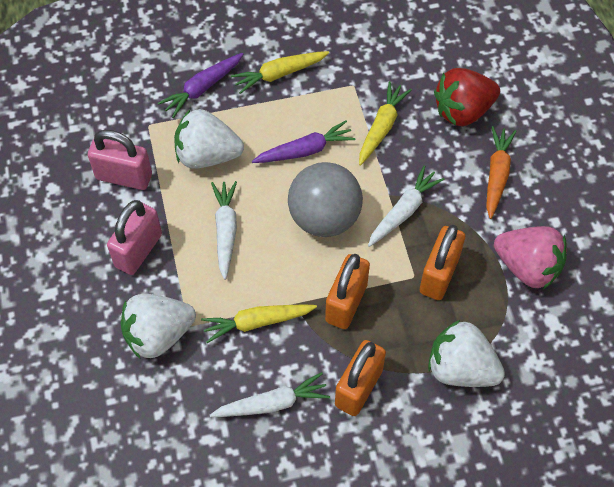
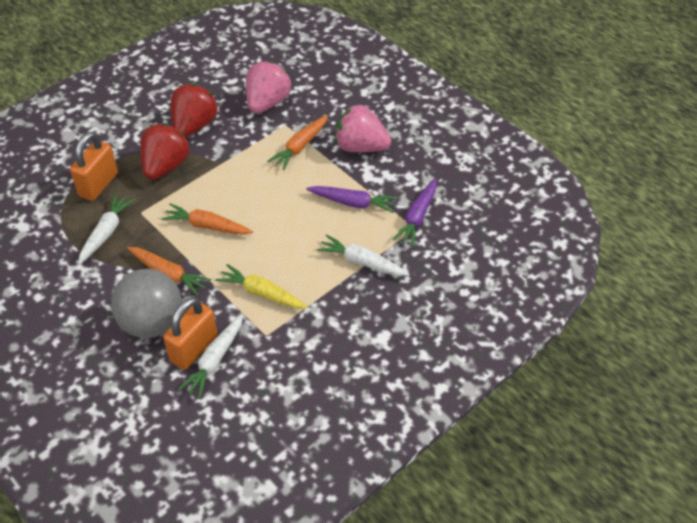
orange carrot: [486,126,517,219] = 1 -> [127,247,211,296] [161,203,253,235] [267,115,328,170] = 3
orange padlock: [325,254,370,329] [335,340,386,416] [420,225,465,300] = 3 -> [70,132,118,201] [163,297,218,370] = 2
pink padlock: [88,130,152,190] [107,200,162,275] = 2 -> none = 0
pink strawberry: [494,226,567,289] = 1 -> [246,61,291,114] [335,104,391,152] = 2
red strawberry: [434,68,500,126] = 1 -> [140,123,190,180] [171,83,218,137] = 2
white strawberry: [121,294,196,358] [174,109,244,169] [428,320,505,387] = 3 -> none = 0
yellow carrot: [201,304,317,343] [231,51,329,94] [359,81,412,166] = 3 -> [216,264,308,309] = 1

